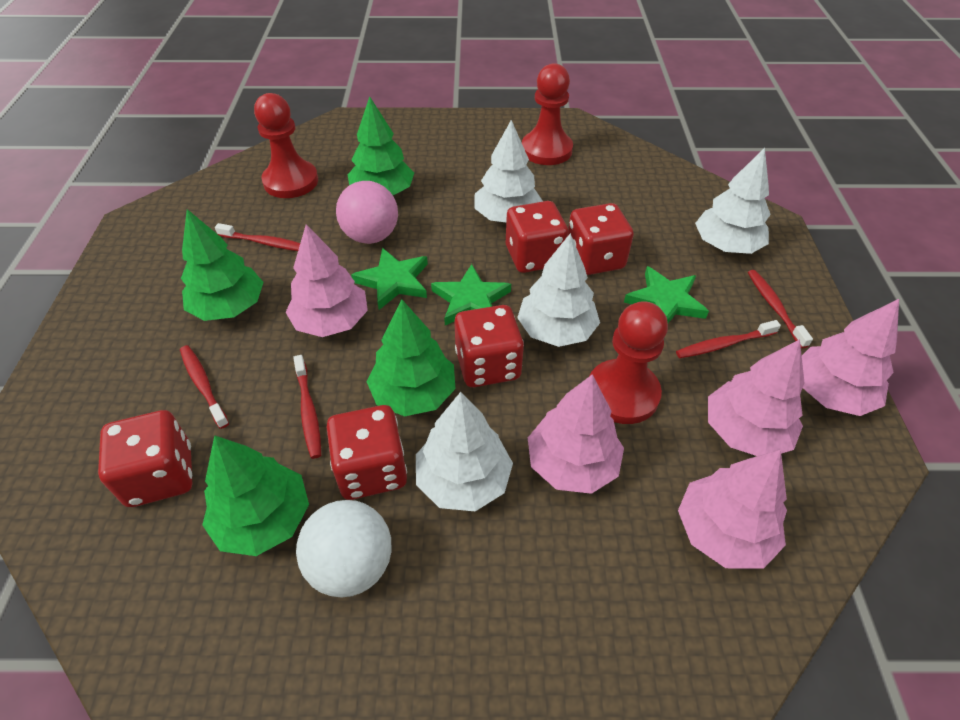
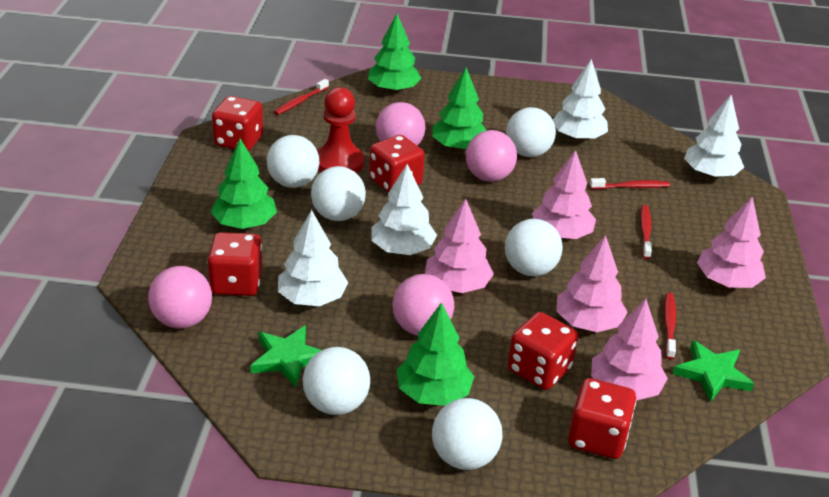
green star: [351,248,428,310] [431,264,511,325] [624,266,709,323] = 3 -> [251,325,321,387] [672,340,754,402] = 2
pink ball: [336,181,398,244] = 1 -> [148,266,212,329] [376,102,425,146] [392,274,454,336] [466,130,517,182] = 4
red pawn: [254,93,318,198] [522,63,573,165] [590,301,668,424] = 3 -> [317,87,364,173] = 1
red toothbrush: [180,345,229,429] [215,223,300,251] [293,355,321,459] [676,320,781,358] [748,270,813,348] = 5 -> [274,79,329,115] [590,178,670,189] [640,205,652,259] [664,293,676,359] = 4
white ball: [296,500,391,597] = 1 -> [267,135,320,188] [303,347,370,415] [311,166,366,221] [432,398,503,470] [505,219,563,276] [506,107,556,157] = 6

